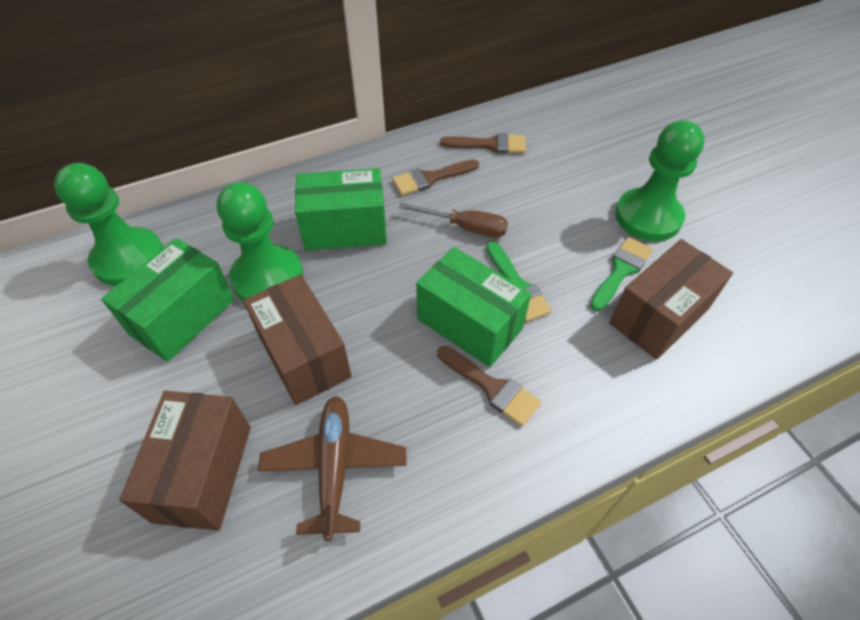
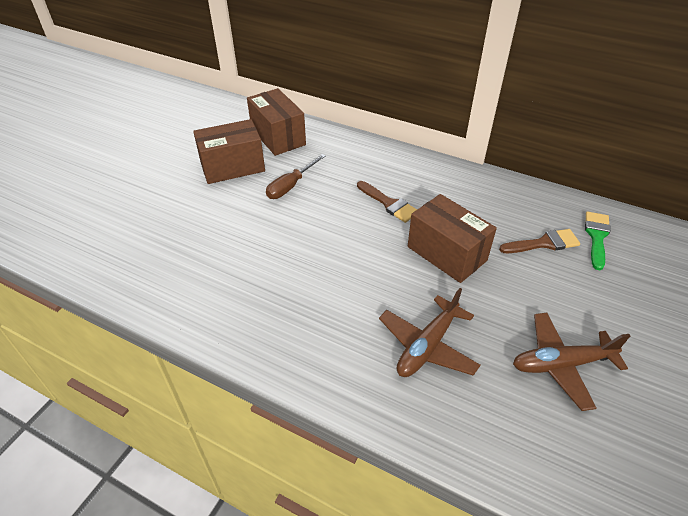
brown brush: [392,159,479,195] [438,346,541,426] [440,133,526,154] = 3 -> [357,181,417,223] [499,229,580,253] = 2
brown plane: [258,396,407,541] = 1 -> [379,288,480,377] [513,313,630,411] = 2
green box: [101,238,235,362] [295,168,387,251] [416,247,531,367] = 3 -> none = 0
green brush: [486,242,552,322] [590,237,653,311] = 2 -> [585,212,611,270] = 1
green pawn: [54,163,164,286] [217,182,303,301] [615,120,705,241] = 3 -> none = 0

